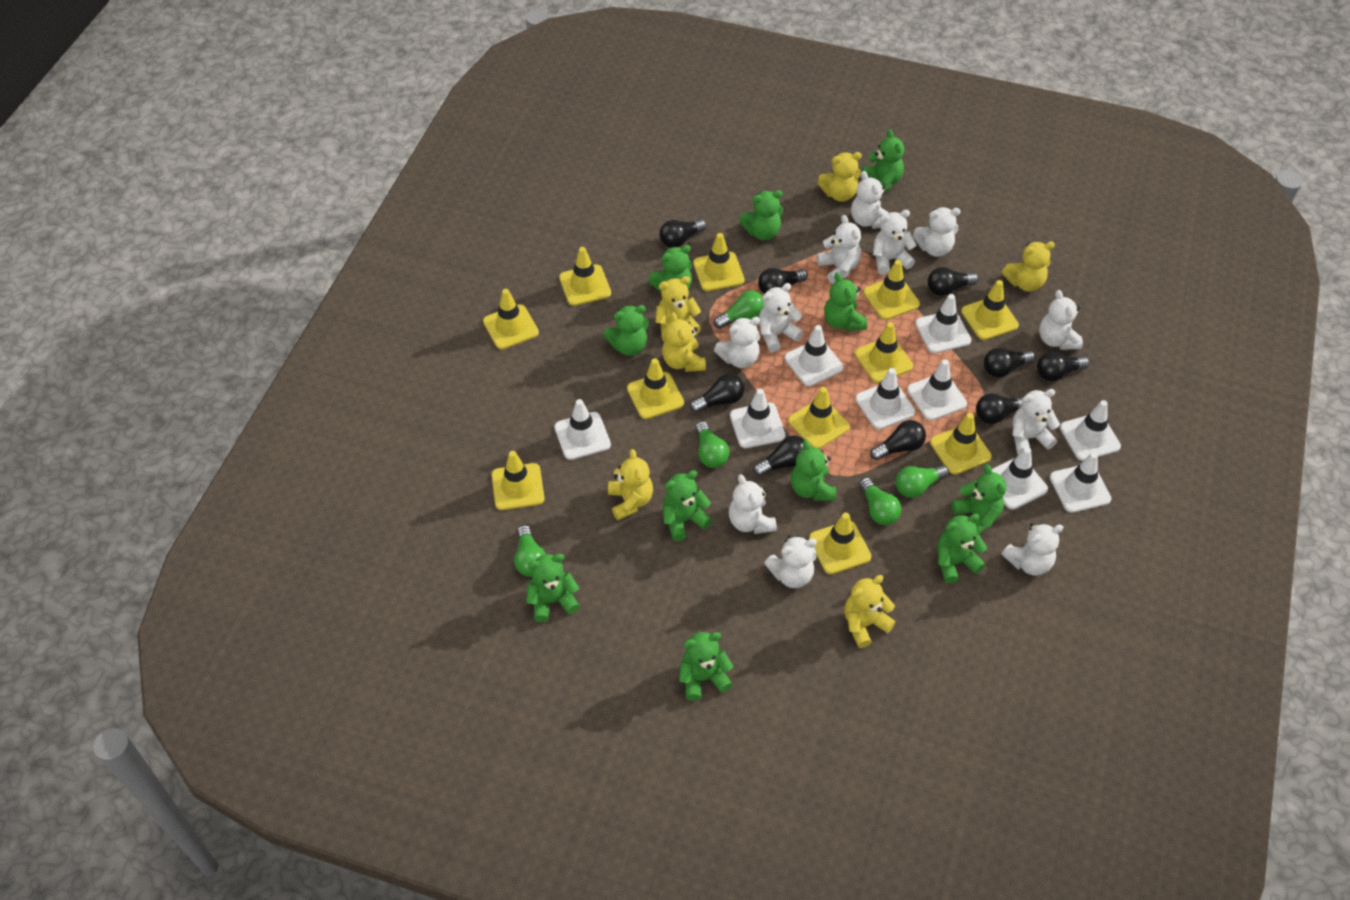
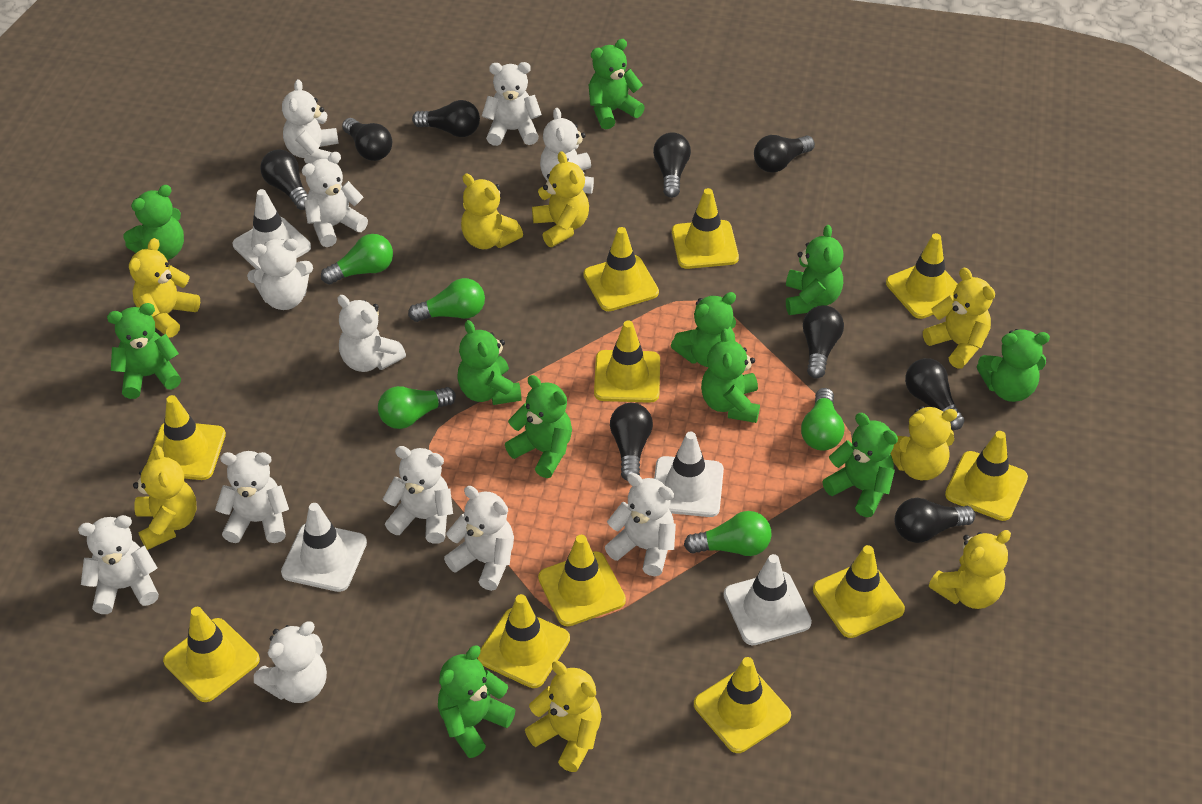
white teddy bear: [714,317,760,368] [729,474,777,534] [759,283,803,352] [764,535,817,588] [817,215,861,284] [851,171,889,229] [873,210,917,275] [913,207,961,257] [1001,523,1063,576] [1012,389,1060,455] [1039,290,1083,350] = 11 -> [78,515,159,614] [215,451,289,543] [247,239,313,310] [254,621,327,703] [282,79,339,164] [302,152,368,247] [337,295,406,372] [383,446,453,544] [444,486,514,591] [482,62,542,146] [540,108,594,194] [605,473,676,576] = 12
white traffic cone: [554,399,611,460] [730,389,786,448] [785,325,843,386] [855,368,915,430] [907,359,967,421] [915,294,971,353] [992,447,1048,510] [1050,452,1111,513] [1060,400,1121,461] = 9 -> [233,189,311,269] [281,503,367,592] [654,432,724,517] [724,554,812,646] = 4
yellow teddy bear: [608,449,653,520] [655,276,701,342] [662,312,706,372] [818,152,862,202] [844,575,896,648] [1002,241,1055,292] = 6 -> [129,238,200,337] [133,445,196,550] [461,174,523,249] [525,661,602,772] [532,151,589,247] [890,406,957,480] [923,268,995,369] [929,530,1011,609] = 8

